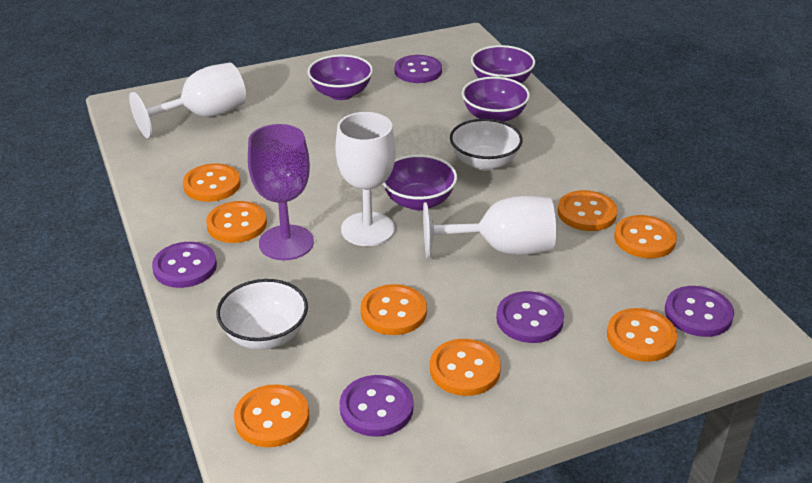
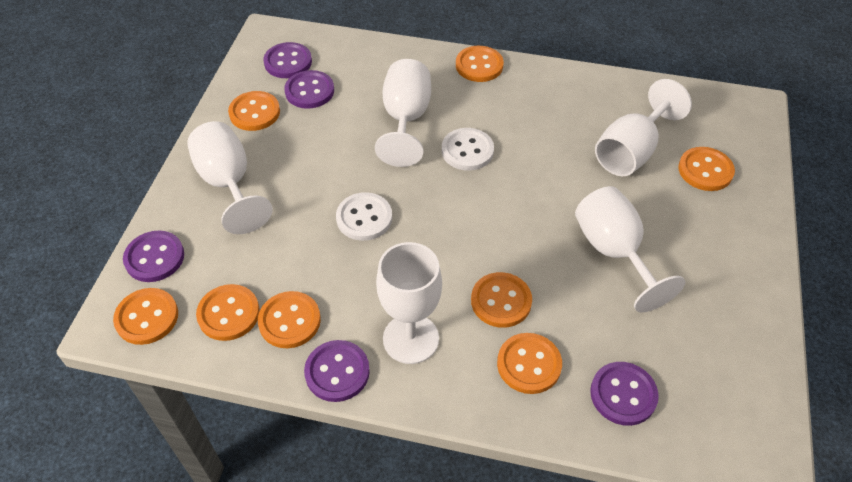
purple bowl: [307,54,373,100] [383,155,457,210] [462,77,530,122] [471,45,535,83] = 4 -> none = 0
purple goblet: [248,124,314,260] = 1 -> none = 0
white bowl: [217,279,308,350] [450,119,523,171] = 2 -> none = 0
white button: none = 0 -> [336,192,392,241] [442,128,494,171] = 2
white goblet: [129,63,246,138] [335,112,396,246] [423,196,556,258] = 3 -> [187,121,273,234] [375,59,431,167] [376,242,442,364] [575,186,685,312] [595,79,692,176] = 5

